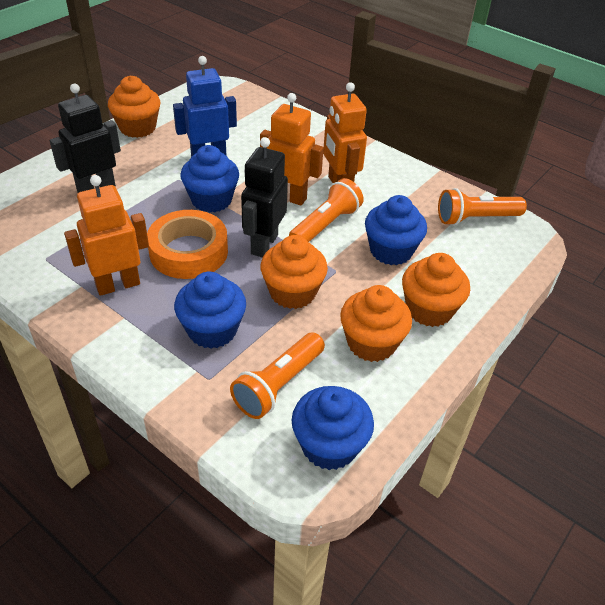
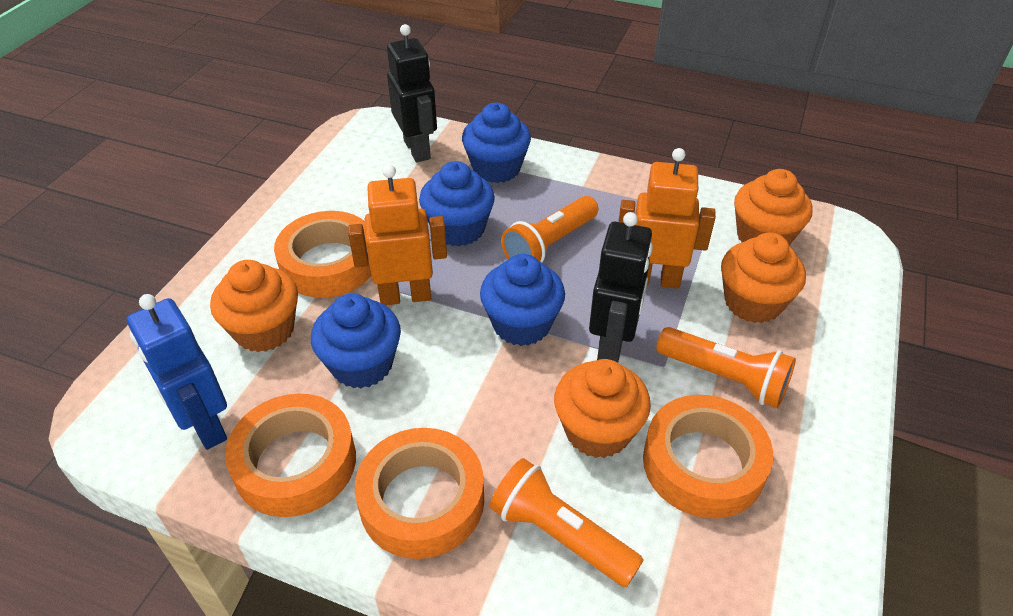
orange robot: [64,175,149,296] [260,93,324,206] [323,82,367,183] = 3 -> [348,164,447,305] [618,148,716,289] = 2
orange tape: [147,210,228,279] = 1 -> [225,394,356,517] [274,211,371,298] [355,428,484,559] [643,395,773,519] = 4

